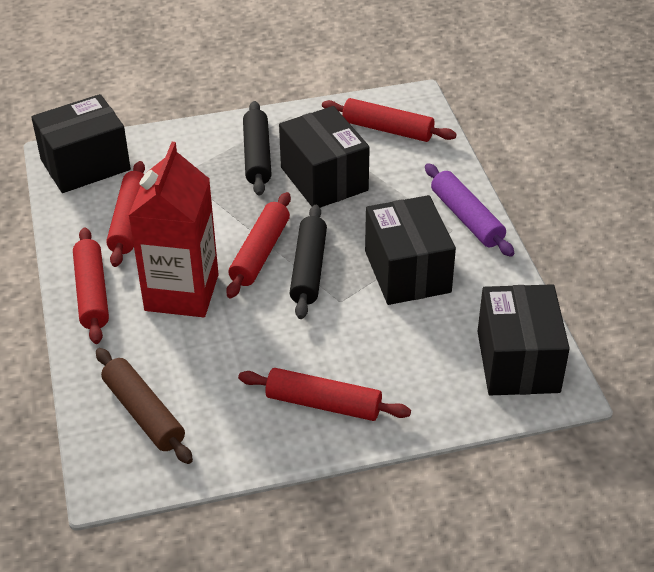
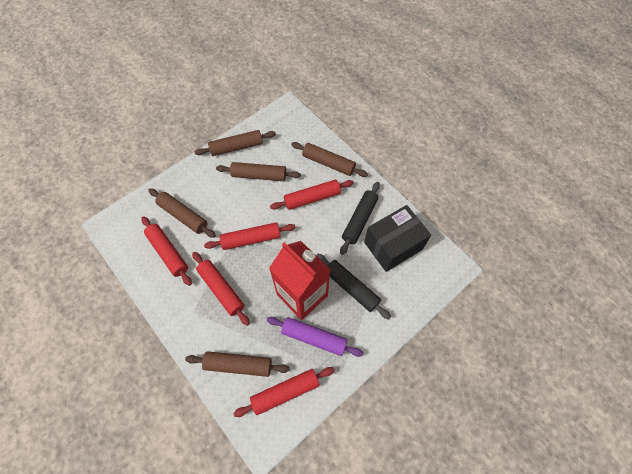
black box: [31,94,131,193] [279,106,370,208] [365,195,456,305] [478,284,570,395] = 4 -> [364,205,431,272] = 1
brown rolling pin: [96,348,193,464] = 1 -> [148,189,216,238] [185,351,289,377] [195,130,276,156] [216,162,301,181] [291,142,368,177] = 5

